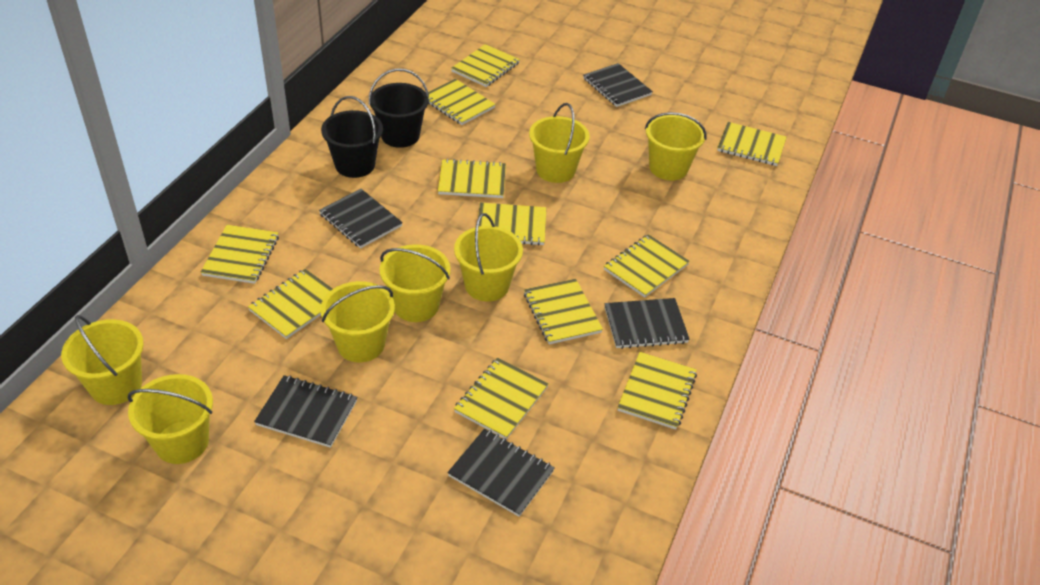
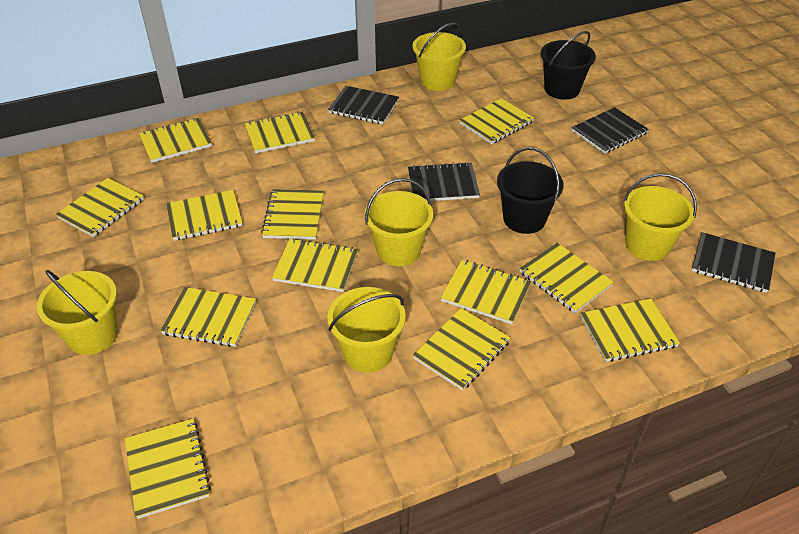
black notebook: [254,375,357,448] [319,189,403,249] [447,429,555,517] [583,63,653,107] [604,298,690,349] = 5 -> [328,86,399,124] [408,162,480,201] [572,107,649,154] [692,232,775,293] = 4
yellow bucket: [61,315,144,405] [127,374,213,464] [320,281,395,362] [379,244,450,322] [454,213,523,302] [529,103,590,183] [645,112,707,180] = 7 -> [37,270,118,355] [327,287,406,373] [364,178,433,266] [412,23,466,91] [623,173,697,261] = 5
yellow notebook: [201,225,279,284] [248,269,333,339] [428,79,496,125] [438,159,506,198] [451,44,520,87] [454,358,549,439] [478,203,546,246] [524,279,603,344] [604,234,690,298] [617,352,697,430] [717,122,787,166] = 11 -> [56,178,144,237] [125,419,211,519] [139,118,212,163] [160,287,256,347] [166,190,243,241] [245,112,315,153] [261,189,324,240] [272,238,358,292] [413,308,511,391] [441,260,531,324] [459,98,534,144] [519,243,614,313] [580,299,680,362] = 13

